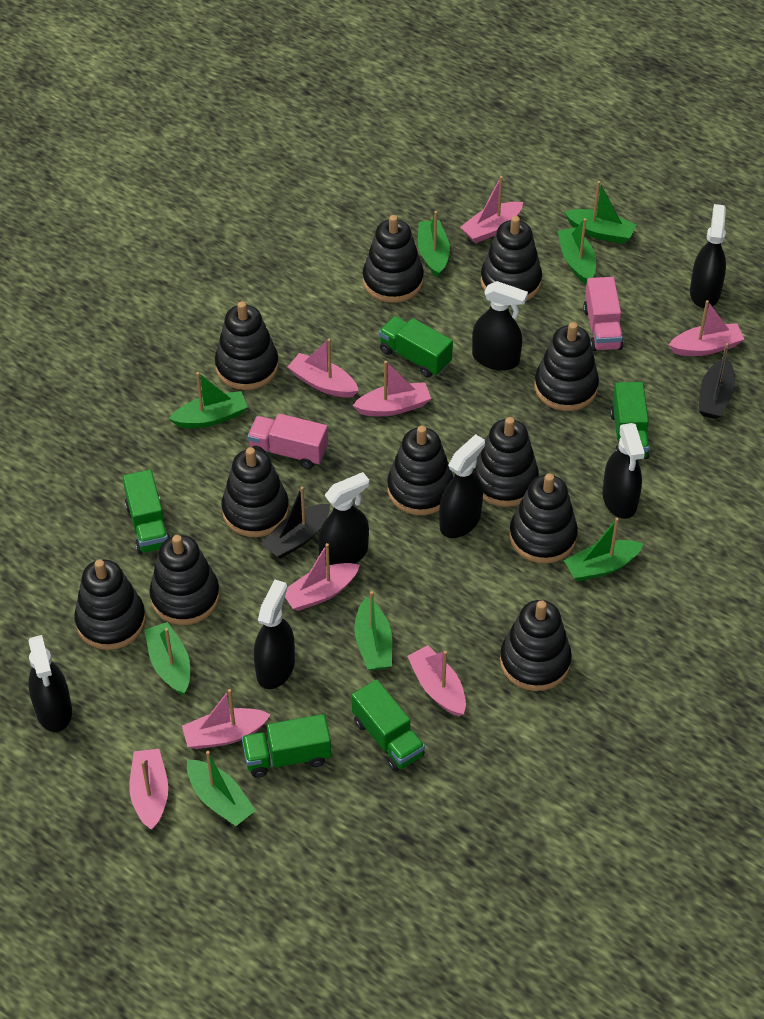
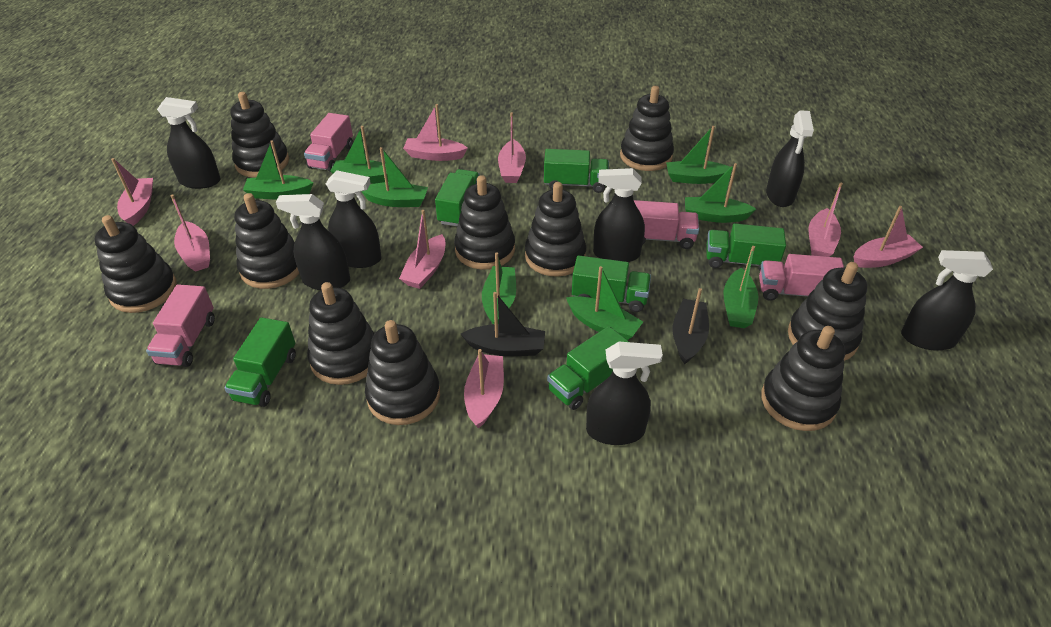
black stacking toy: [74,559,146,650] [149,535,220,625] [215,301,279,390] [221,447,289,537] [363,215,424,303] [387,426,453,515] [473,417,539,507] [480,216,542,301] [500,600,572,691] [509,473,578,564] [534,322,599,411] = 11 -> [94,215,177,313] [230,92,289,178] [235,193,299,289] [307,282,375,385] [365,320,440,425] [454,175,515,270] [525,182,586,277] [620,86,674,171] [761,326,845,431] [788,262,867,361] = 10
green truck: [123,470,170,554] [242,714,331,778] [351,679,425,772] [379,316,453,378] [610,382,650,459] = 5 -> [225,317,296,407] [435,169,480,226] [544,149,609,193] [547,326,629,410] [572,255,651,312] [706,224,786,271] = 6
pink truck: [247,413,328,469] [583,277,624,351] = 2 -> [146,284,215,367] [304,113,353,172] [634,200,699,249] [759,254,844,301] = 4

